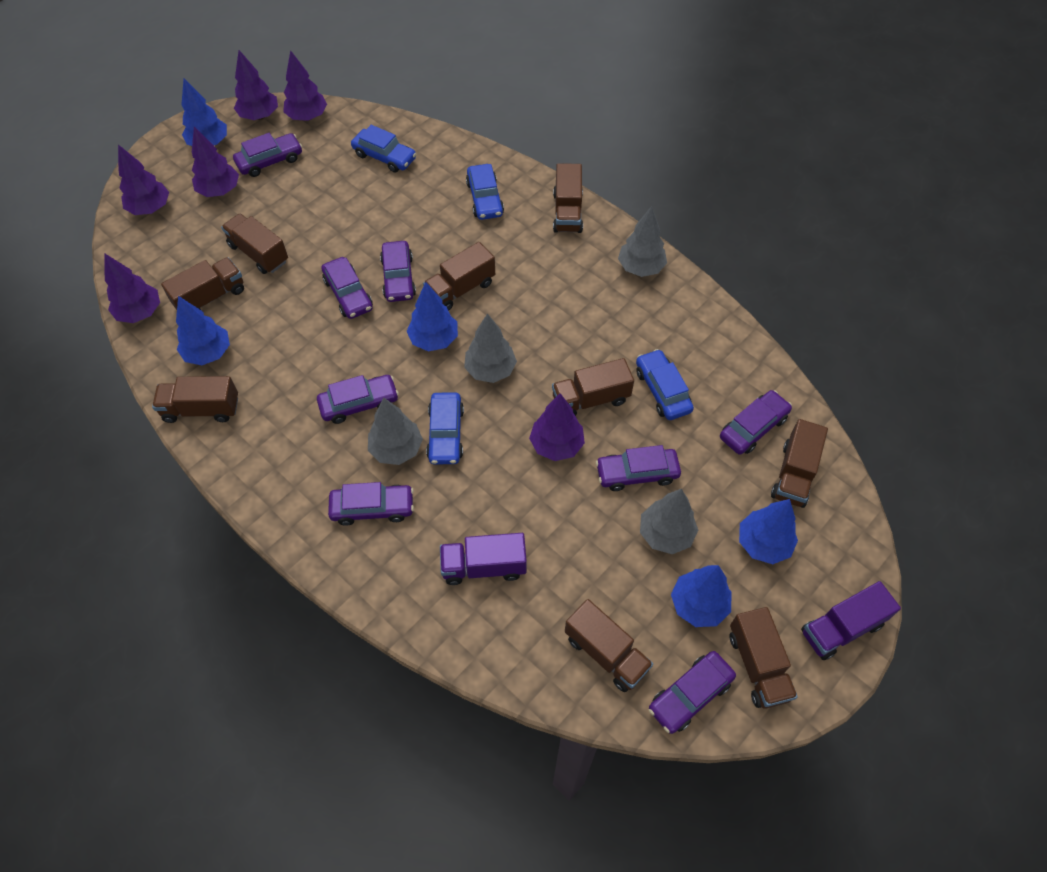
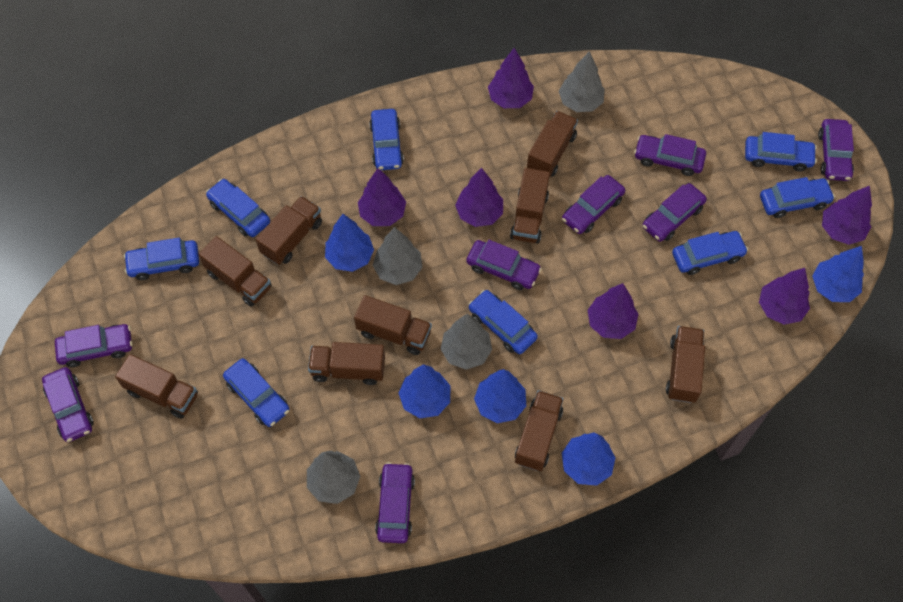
blue car: [351,125,416,173] [426,392,464,464] [466,164,504,220] [636,349,694,420] = 4 -> [124,238,199,280] [206,179,270,237] [223,358,290,427] [369,109,404,170] [468,290,538,354] [672,231,748,275] [745,132,817,171] [760,177,835,218] = 8
purple truck: [440,533,527,585] [801,581,901,660] = 2 -> none = 0

